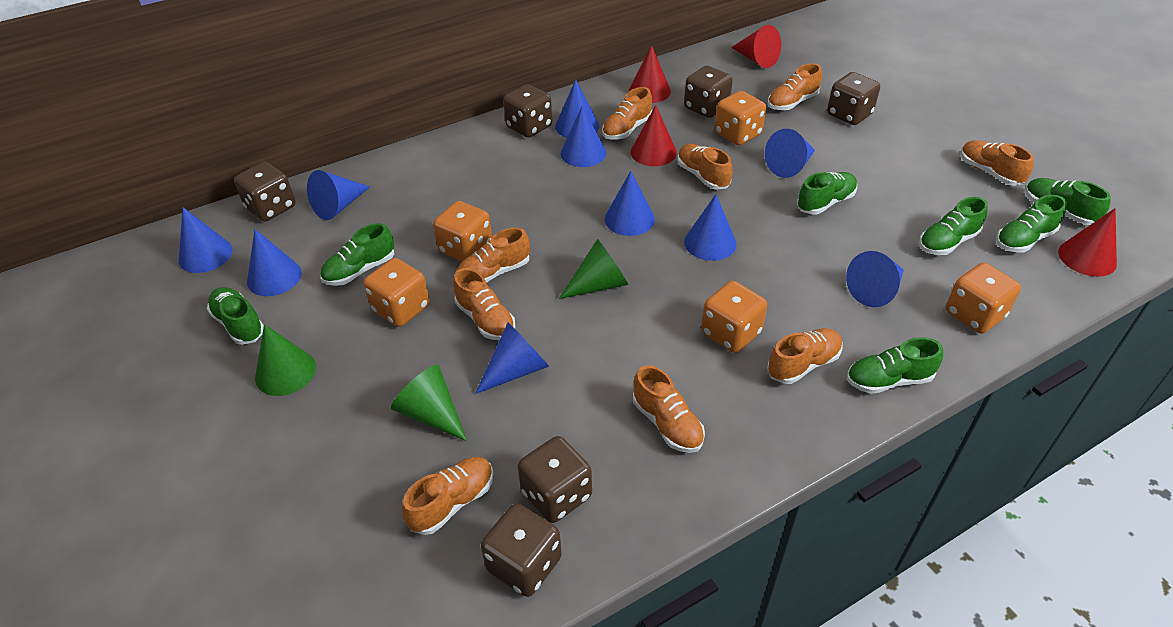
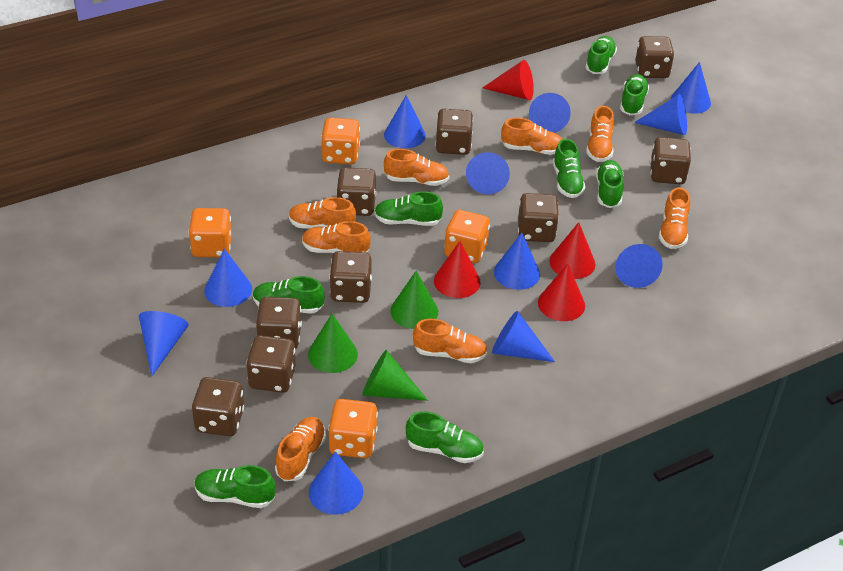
blue cone: [179,207,233,273] [247,229,302,296] [307,170,370,220] [475,322,549,394] [555,79,599,138] [561,106,606,167] [605,171,655,236] [684,194,737,261] [765,129,815,178] [846,251,904,307] = 10 -> [139,311,189,376] [204,249,252,307] [309,452,363,515] [384,95,426,148] [466,152,510,194] [492,311,555,362] [494,233,540,290] [529,93,571,133] [615,244,663,288] [634,94,687,135] [671,62,711,114] = 11
brown dice: [234,162,295,221] [481,503,562,597] [503,84,552,138] [518,436,592,523] [684,66,733,118] [827,72,880,125] = 6 -> [192,377,244,436] [246,335,296,393] [256,297,302,349] [330,251,372,303] [336,167,376,216] [435,109,473,155] [518,193,559,242] [635,36,674,78] [650,137,691,184] = 9
green shoe: [207,287,264,345] [320,223,394,286] [797,172,857,214] [847,337,943,394] [919,197,988,255] [996,195,1067,252] [1025,178,1111,225] = 7 -> [195,465,276,508] [253,276,324,314] [374,192,443,226] [406,411,484,463] [553,139,585,198] [585,36,617,74] [596,160,624,208] [620,74,649,115] = 8
orange dice: [363,258,430,327] [433,201,492,262] [701,281,767,353] [715,91,766,145] [946,263,1021,334] = 5 -> [189,208,232,257] [321,118,360,164] [328,399,378,458] [444,210,490,263] = 4
orange shoe: [402,457,493,535] [453,268,515,340] [457,227,530,283] [602,87,652,140] [633,365,705,453] [677,144,733,190] [767,328,843,384] [768,63,822,110] [961,140,1034,186] = 9 -> [275,417,326,481] [289,197,356,229] [302,221,371,253] [384,149,449,186] [413,319,487,363] [501,118,562,155] [586,106,614,162] [659,187,690,249] = 8

